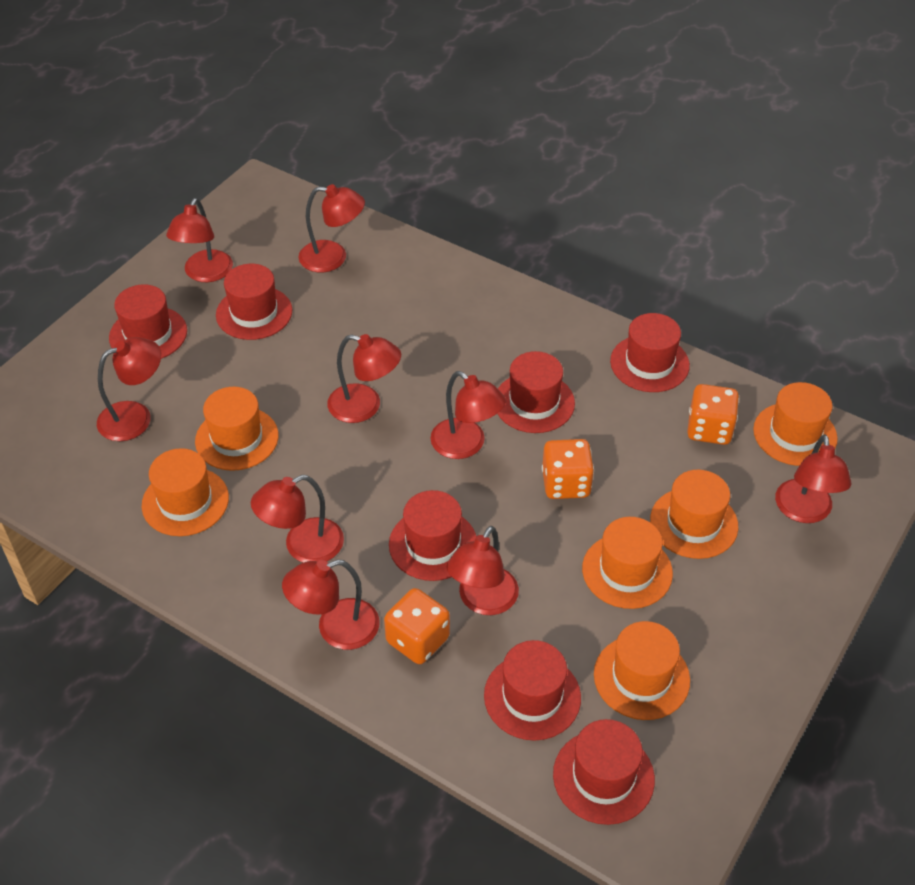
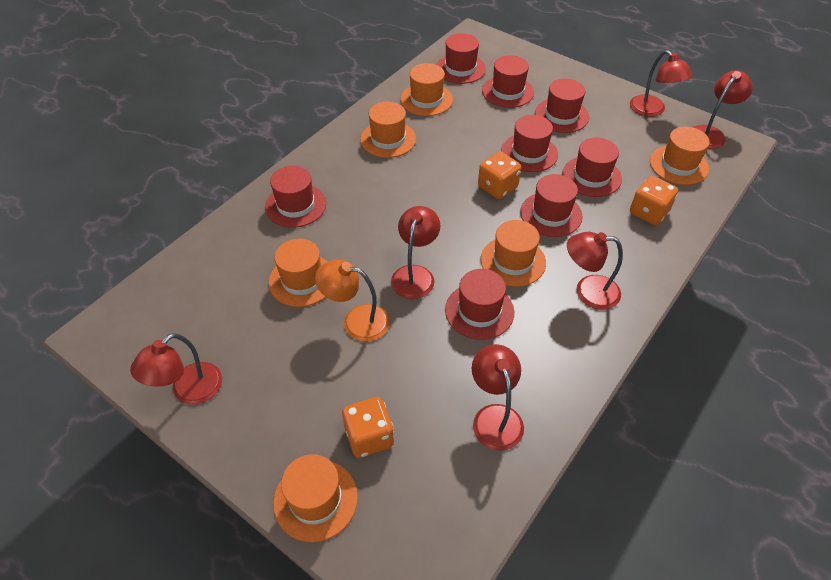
orange lamp: none = 0 -> [315,259,390,342] = 1
red hat: [109,284,187,359] [216,264,292,340] [389,490,476,581] [484,640,581,741] [497,351,575,433] [553,719,655,825] [610,313,690,392] = 7 -> [265,166,326,228] [436,33,486,84] [445,269,514,340] [482,55,534,108] [501,115,558,172] [520,174,583,237] [535,79,589,133] [562,138,622,197] = 8
red lamp: [97,337,161,441] [166,198,233,282] [251,475,344,563] [282,560,380,650] [298,184,365,272] [327,334,401,423] [430,371,506,459] [447,526,519,615] [775,434,852,523] = 9 -> [130,333,222,405] [391,206,440,299] [472,344,524,451] [567,232,623,310] [630,50,692,117] [693,70,753,149] = 6

